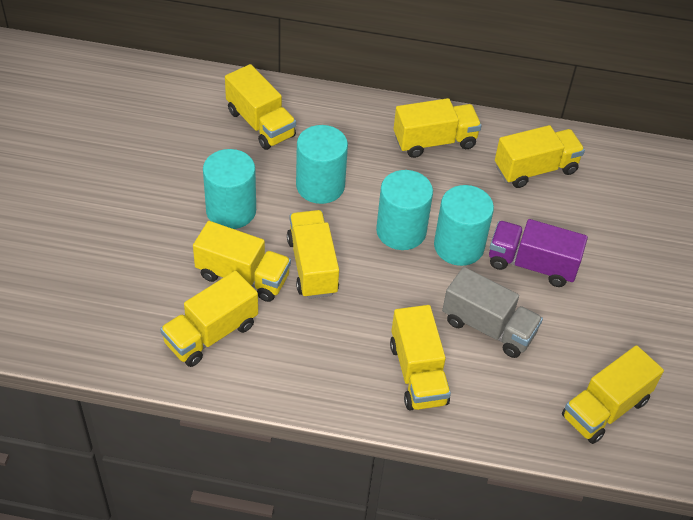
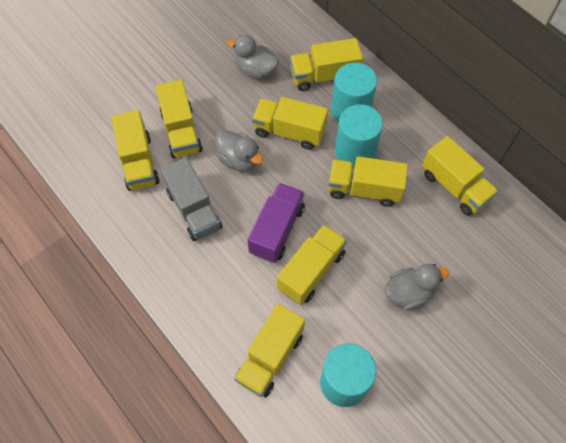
grey duck: none = 0 -> [216,130,263,172] [227,35,279,79] [385,264,449,311] = 3
turquoise cylinder: [203,149,256,229] [296,125,348,204] [376,170,433,250] [434,185,494,266] = 4 -> [320,343,376,407] [331,63,377,122] [335,104,383,168] = 3

